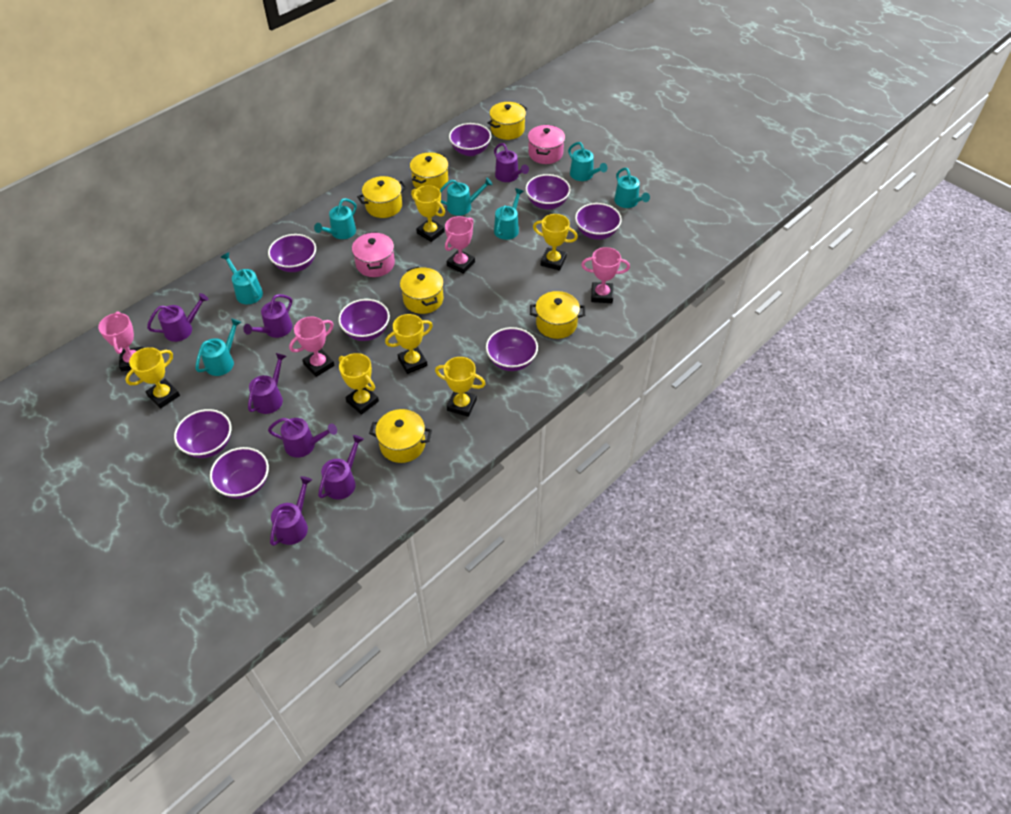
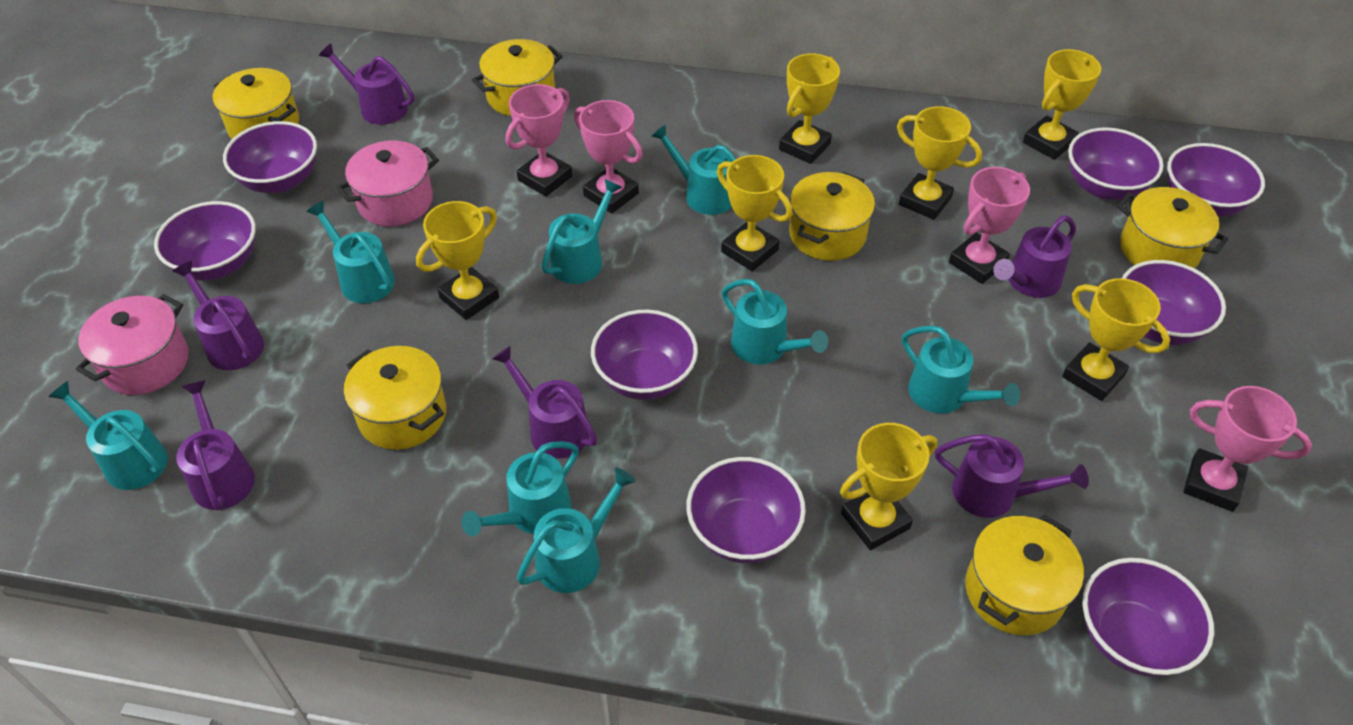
purple watering can: [147,293,209,342] [243,294,293,338] [248,353,286,414] [268,418,337,458] [270,476,312,546] [318,435,364,499] [494,143,529,182] = 7 -> [173,261,264,370] [176,380,255,510] [319,43,414,125] [492,346,597,459] [935,434,1089,518] [993,216,1076,298] = 6
turquoise watering can: [195,318,242,376] [221,252,263,304] [314,198,357,239] [440,178,493,216] [494,188,524,240] [568,142,607,181] [614,168,650,208] = 7 -> [48,381,168,490] [306,201,395,303] [461,441,579,536] [517,468,636,593] [541,179,622,284] [651,124,736,215] [722,279,828,364] [902,325,1020,414] = 8
yellow trophy: [125,347,180,409] [339,353,379,415] [385,314,433,374] [411,185,445,242] [435,357,485,417] [533,214,578,271] = 6 -> [416,201,499,320] [717,155,793,271] [779,53,840,164] [840,423,937,550] [897,106,982,220] [1023,49,1101,160] [1062,278,1170,401] = 7

